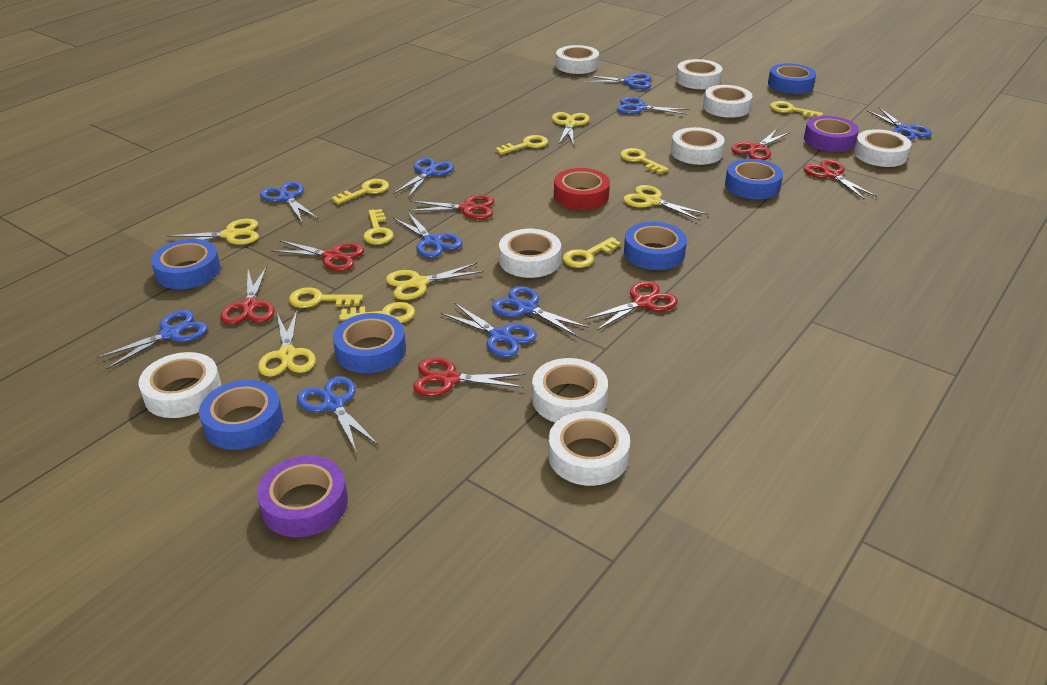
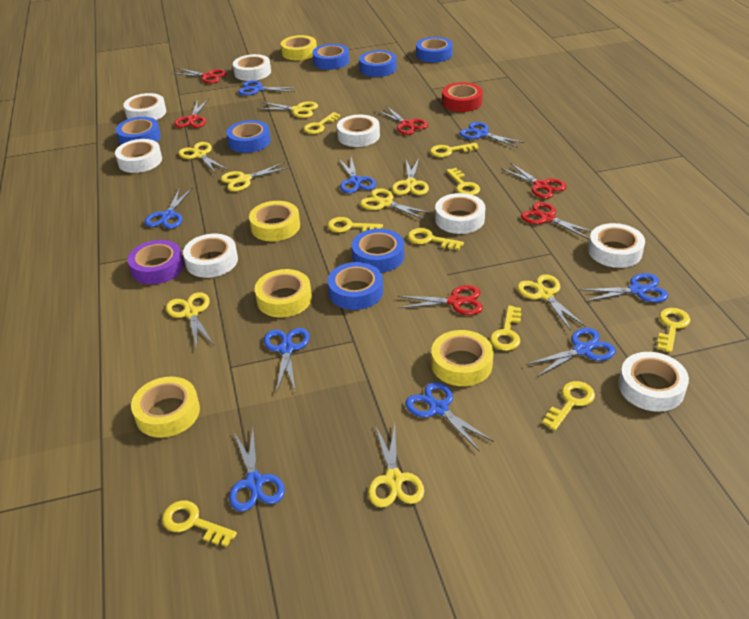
blue scissors: [97,310,208,369] [260,181,319,222] [297,376,378,452] [393,158,454,198] [393,212,463,258] [441,303,537,357] [492,286,589,336] [584,73,651,89] [617,97,689,115] [867,108,932,140] = 10 -> [145,188,192,229] [229,428,285,512] [238,80,297,96] [264,328,310,393] [338,157,376,193] [405,382,494,452] [459,122,524,148] [526,328,616,377] [579,273,668,302] = 9
blue tape: [151,239,221,289] [199,380,283,450] [333,313,406,373] [624,222,687,270] [725,159,783,200] [768,63,816,94] = 6 -> [116,117,161,145] [226,120,271,153] [312,44,349,70] [327,262,383,310] [352,229,404,273] [359,50,397,77] [416,37,453,63] = 7
purple tape: [257,456,348,537] [804,116,859,152] = 2 -> [128,240,184,285] = 1
red scissors: [220,266,275,325] [271,240,364,271] [408,195,494,219] [413,358,525,396] [584,281,678,330] [731,129,790,160] [804,160,877,199] = 7 -> [172,68,227,84] [174,99,208,128] [376,106,428,135] [398,285,483,315] [501,163,567,199] [521,202,592,239] = 6
white tape: [139,352,221,418] [499,229,561,278] [532,358,608,423] [548,411,630,486] [556,45,599,74] [671,127,725,165] [676,59,722,89] [703,85,752,118] [854,129,911,167] = 9 -> [115,139,162,173] [123,93,166,120] [183,234,238,278] [233,54,271,81] [337,115,380,147] [435,193,485,234] [588,223,645,268] [618,352,689,412] = 8
yellow key: [289,287,363,308] [331,179,389,204] [339,302,415,323] [363,209,394,245] [495,135,548,155] [563,237,621,268] [620,148,669,174] [770,101,823,118] = 8 -> [162,500,237,547] [304,112,340,134] [327,217,383,233] [408,228,464,250] [430,143,479,157] [446,168,480,195] [490,305,521,351] [542,381,595,431] [657,308,691,353] = 9
yellow scissors: [167,219,259,245] [258,310,316,377] [386,263,484,300] [552,112,590,146] [623,185,708,221] = 5 -> [166,292,214,349] [178,142,228,174] [221,163,290,191] [257,102,318,118] [360,188,431,220] [368,424,424,507] [392,158,429,195] [517,274,586,331] = 8
yellow tape: none = 0 -> [131,377,200,438] [249,201,300,242] [255,269,312,318] [281,35,317,60] [431,330,494,386] = 5

